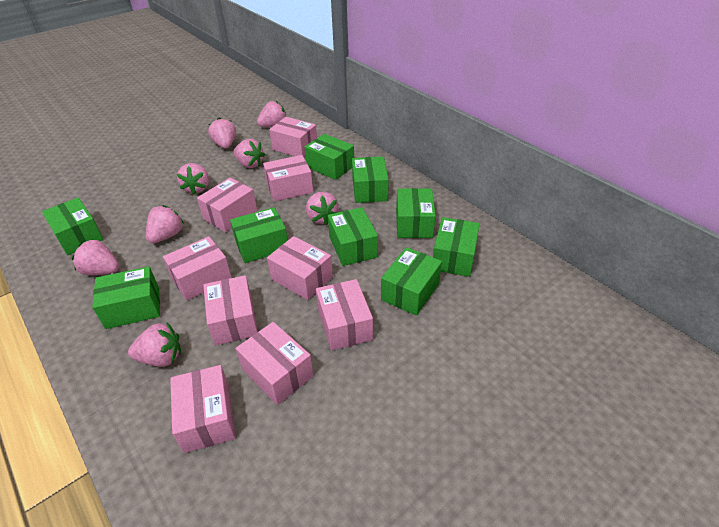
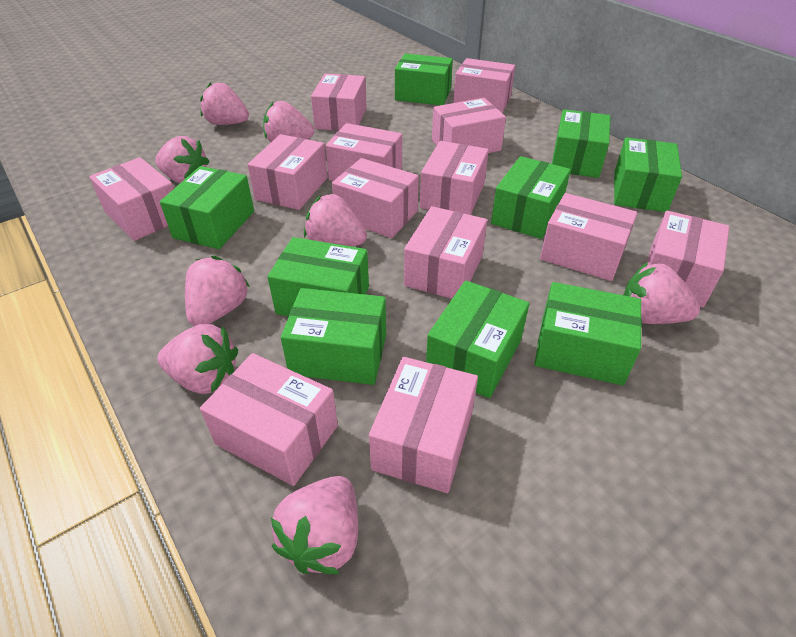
pink box: [163,236,232,301] [170,365,236,453] [197,178,257,232] [203,275,258,346] [236,322,314,405] [263,155,313,202] [267,236,333,300] [269,117,317,157] [316,279,373,351] = 9 -> [89,157,174,241] [200,353,338,486] [248,134,328,210] [311,73,367,131] [326,123,402,181] [332,158,419,238] [369,357,478,493] [404,206,487,299] [420,141,489,215] [432,98,506,153] [453,58,515,113] [540,193,637,281] [647,211,729,307] = 13

